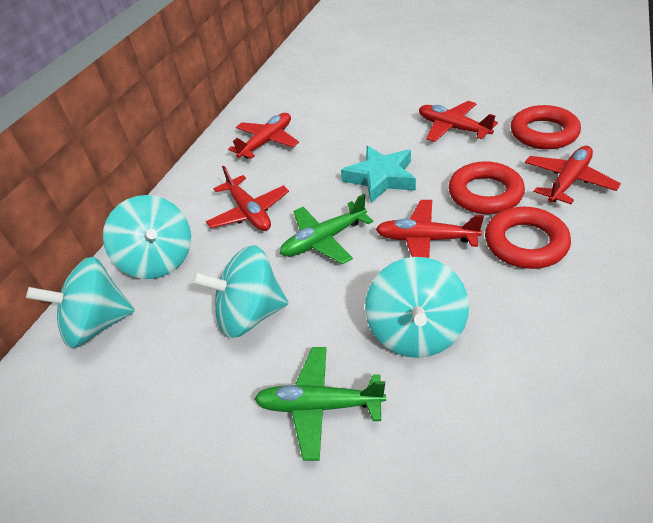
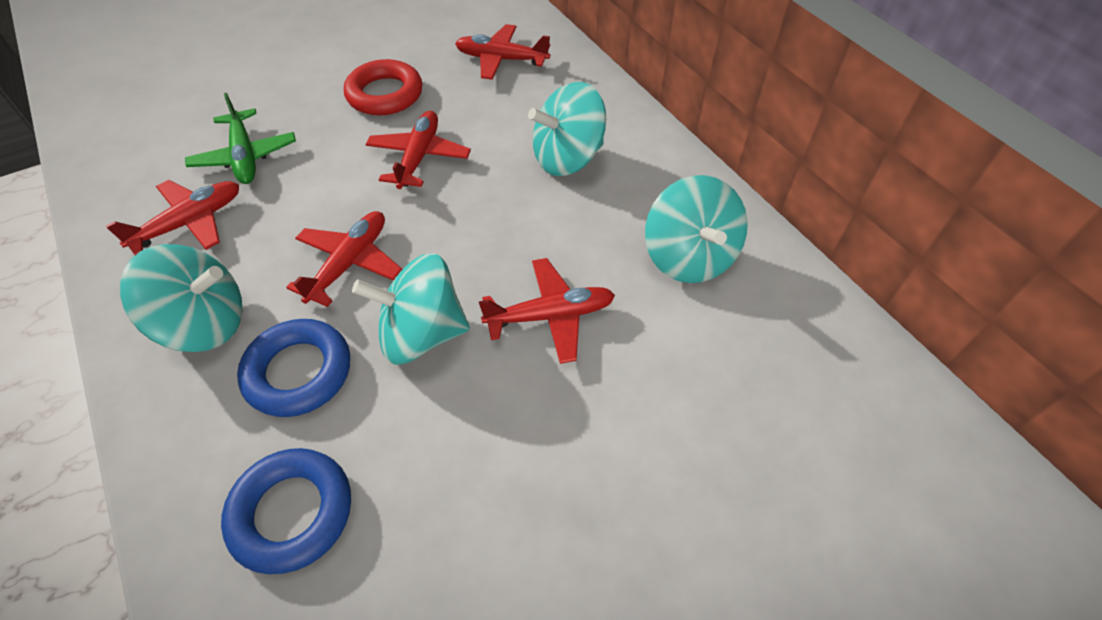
blue ring: none = 0 -> [221,448,351,574] [237,319,350,417] = 2
green plane: [254,347,386,461] [280,194,373,264] = 2 -> [185,93,296,184] = 1
red ring: [449,161,525,214] [485,207,571,269] [511,105,581,149] = 3 -> [344,59,422,115] = 1
turquoise star: [341,146,416,203] = 1 -> none = 0

